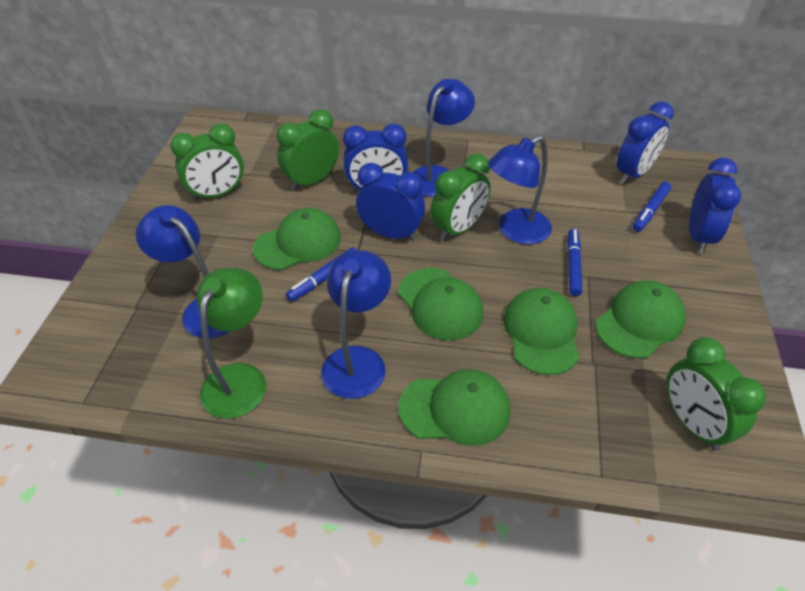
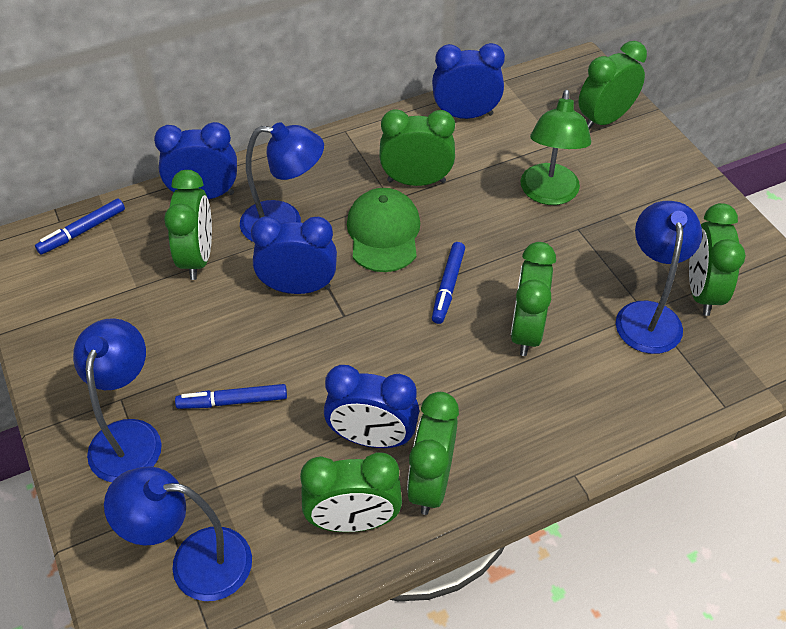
green cap: [253,208,341,270] [398,268,483,341] [398,369,510,446] [504,288,579,375] [596,280,686,359] = 5 -> [347,188,420,272] = 1
green clock: [170,124,244,201] [277,109,339,191] [430,154,491,241] [667,337,766,451] = 4 -> [164,170,212,280] [300,452,402,532] [379,109,455,186] [407,392,459,515] [511,242,556,356] [578,41,647,130] [689,203,746,316] = 7

